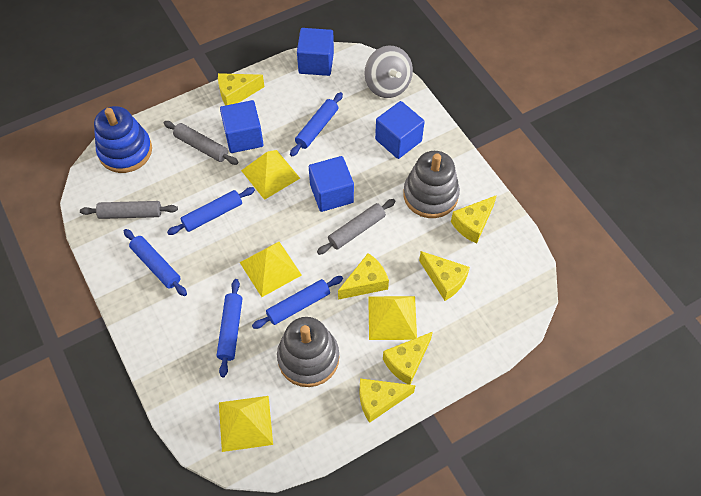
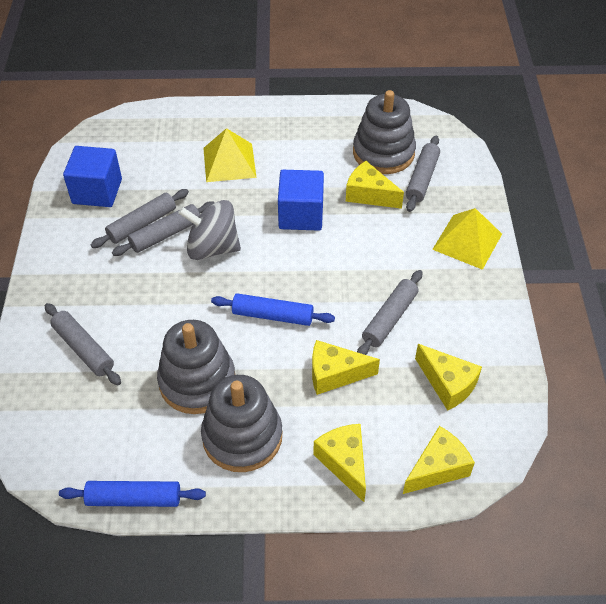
blue cube: [220,100,264,153] [297,28,334,76] [309,156,354,212] [375,101,425,159] = 4 -> [63,146,122,207] [278,170,324,231] = 2
blue rolling pin: [124,229,187,296] [167,187,255,235] [217,279,242,377] [252,276,343,329] [290,92,343,157] = 5 -> [59,481,206,507] [211,293,335,326] = 2
blue stacking toy: [94,106,152,173] = 1 -> none = 0
grey rolling pin: [80,201,178,219] [164,121,239,165] [317,199,396,255] = 3 -> [45,303,121,385] [91,189,189,248] [112,202,214,256] [357,270,422,355] [406,135,440,212] = 5
grey stacking toy: [277,317,339,387] [403,151,460,218] = 2 -> [157,320,235,414] [201,375,282,472] [353,90,416,174] = 3
yellow cheese: [218,73,265,105] [338,253,389,300] [359,379,416,423] [383,332,433,385] [419,251,470,301] [451,195,497,244] = 6 -> [312,340,380,395] [313,424,366,502] [346,161,404,209] [403,426,475,494] [415,344,482,411] = 5
yellow pyramid: [219,396,273,452] [240,242,302,297] [241,150,300,200] [368,296,417,340] = 4 -> [203,128,257,182] [432,208,502,270] = 2

